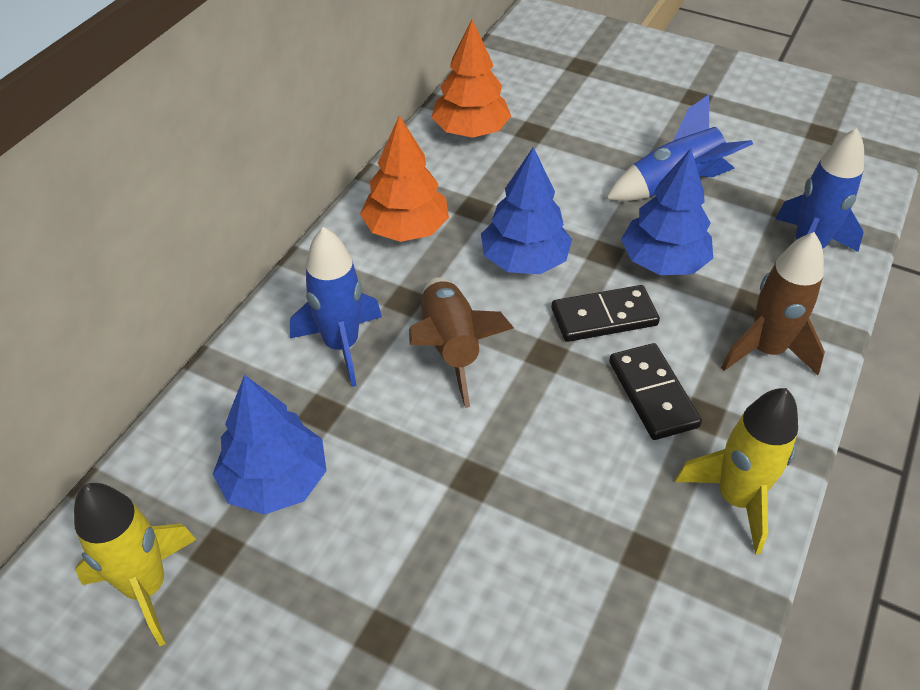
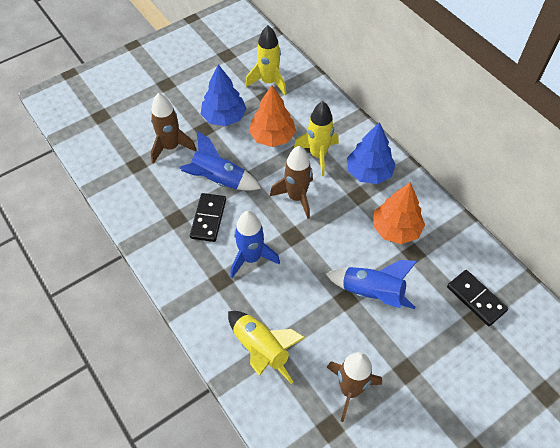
blue tree: [213,375,327,515] [481,147,572,274] [621,148,713,275] = 3 -> [201,64,247,126] [347,122,396,184] = 2
brown rocket: [409,277,514,408] [721,232,825,375] = 2 -> [151,93,197,164] [270,146,313,219] [327,352,382,422] = 3
yellow rocket: [74,483,196,646] [675,388,798,555] = 2 -> [228,311,306,384] [245,25,287,95] [294,101,339,176] = 3

